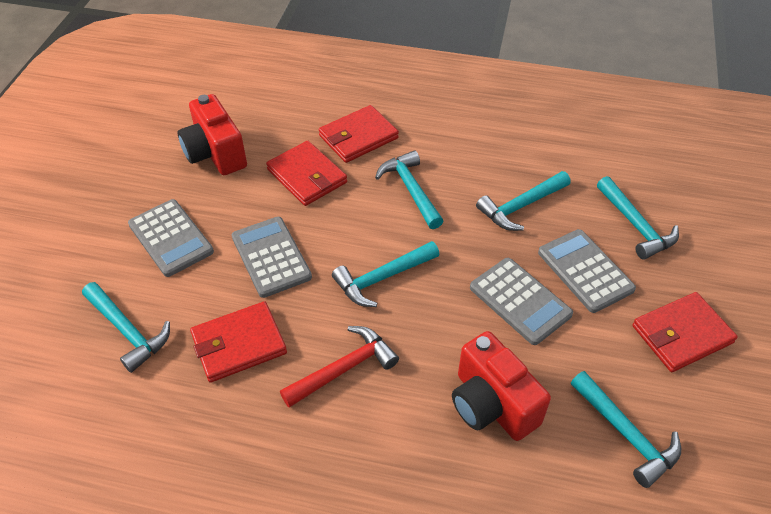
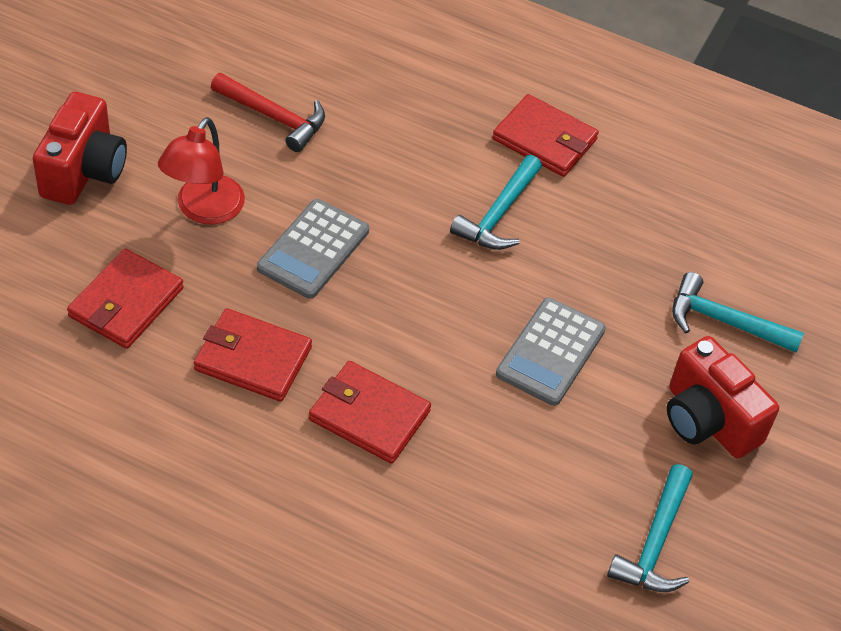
grey calculator: [128,199,214,277] [232,217,312,298] [470,258,573,345] [538,229,636,313] = 4 -> [257,199,369,299] [496,297,606,406] = 2
red lamp: none = 0 -> [158,117,245,225] = 1
turquoise hammer: [82,282,170,373] [332,241,439,307] [375,150,443,229] [476,171,571,231] [571,371,681,488] [597,176,679,260] = 6 -> [450,155,542,250] [607,464,693,592] [672,272,804,353] = 3

